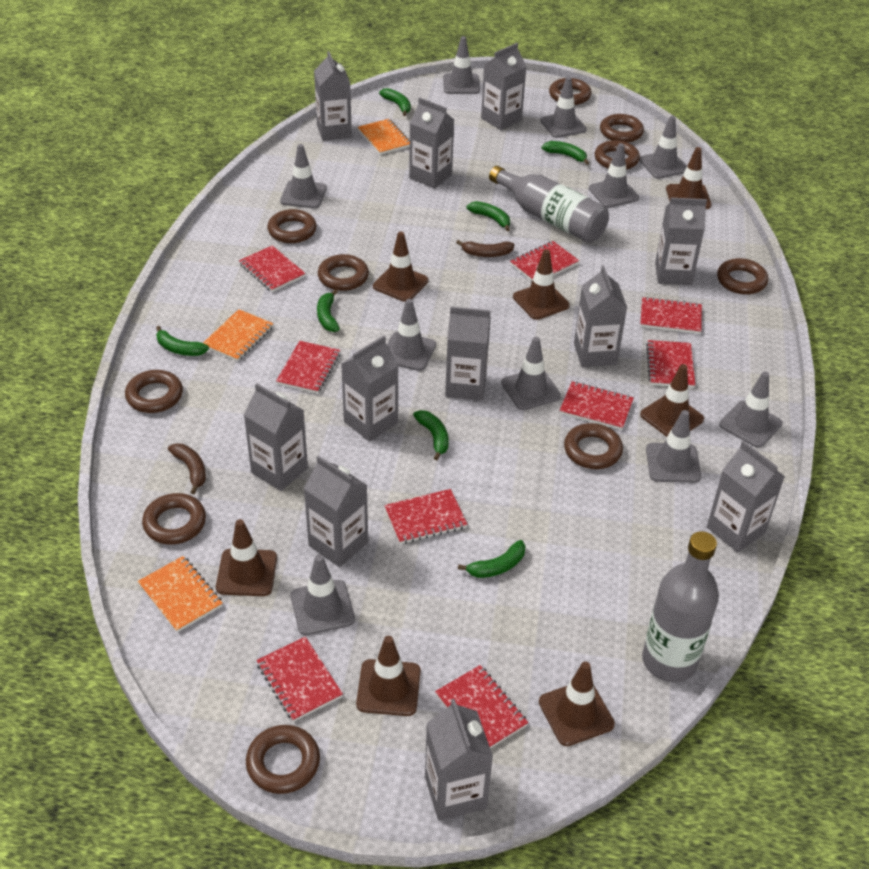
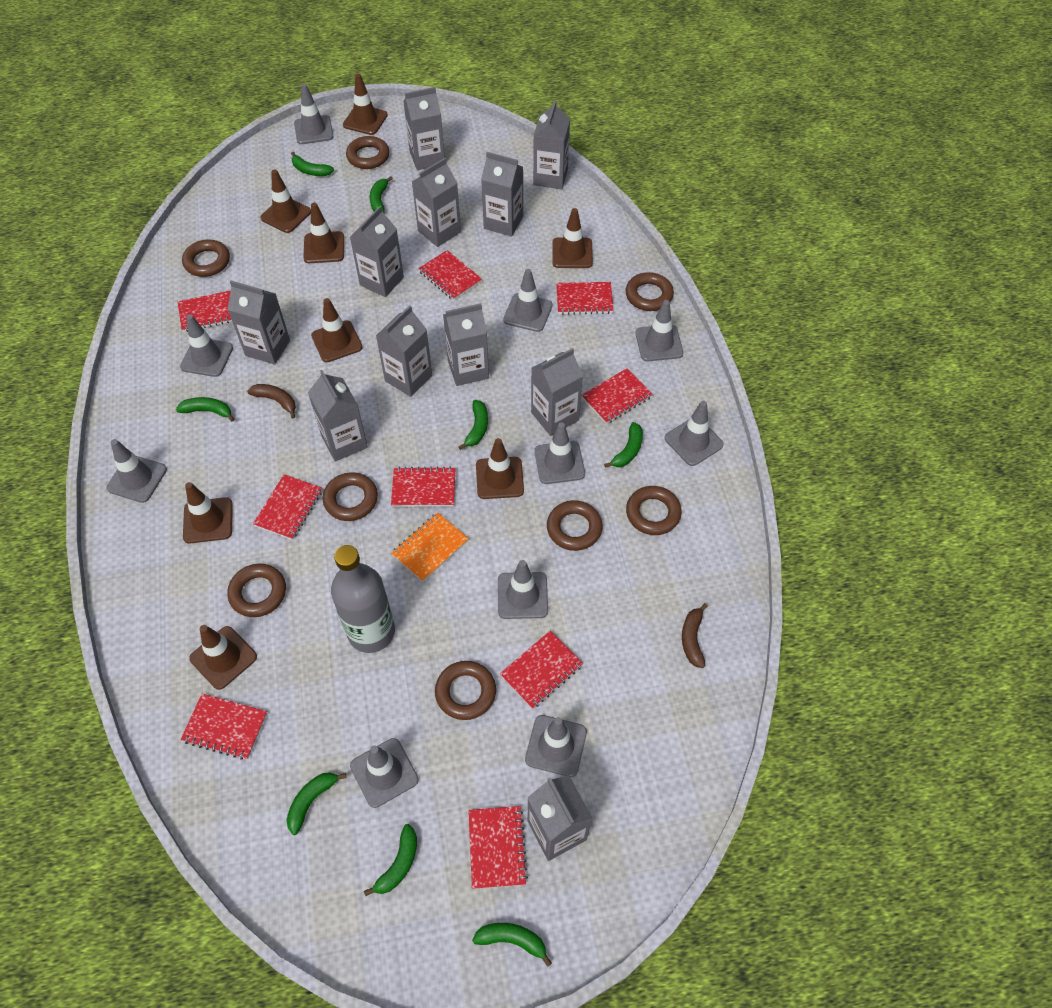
brown ring: [125,370,183,413] [142,493,206,545] [246,725,320,794] [267,209,317,243] [318,254,369,291] [549,78,591,105] [564,423,623,469] [595,140,640,170] [600,114,644,143] [717,258,768,295] = 10 -> [182,239,230,277] [227,564,286,617] [323,472,378,521] [346,136,389,169] [435,661,496,720] [547,500,603,551] [626,272,674,311] [626,486,682,535] = 8
brown traffic cone: [216,519,277,596] [356,636,421,716] [373,232,428,302] [513,249,570,320] [539,661,615,746] [640,364,704,437] [666,147,711,209] = 7 -> [183,482,233,543] [189,625,257,690] [260,169,311,233] [303,203,344,263] [311,298,363,362] [343,74,388,135] [476,438,524,499] [552,208,593,268] = 8
green banana: [156,326,209,356] [317,289,340,332] [379,88,411,116] [413,410,449,460] [458,540,525,578] [466,201,510,231] [541,141,589,165] = 7 -> [176,397,235,422] [286,772,347,835] [291,152,334,176] [364,824,417,896] [370,176,393,213] [459,400,488,450] [472,923,552,967] [604,422,643,468] = 8
grey bottle: [489,166,609,243] [642,531,719,682] = 2 -> [331,545,395,653] = 1
orange notebook: [138,556,223,632] [203,309,273,361] [358,119,410,155] = 3 -> [391,512,469,582] = 1

